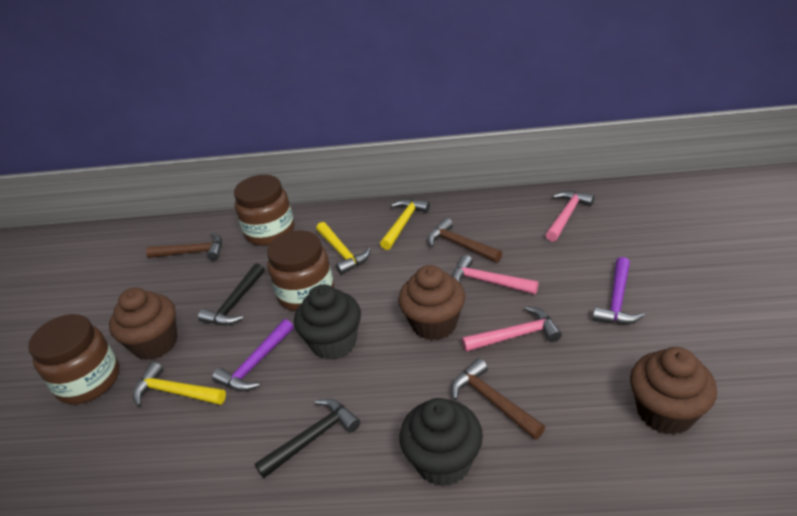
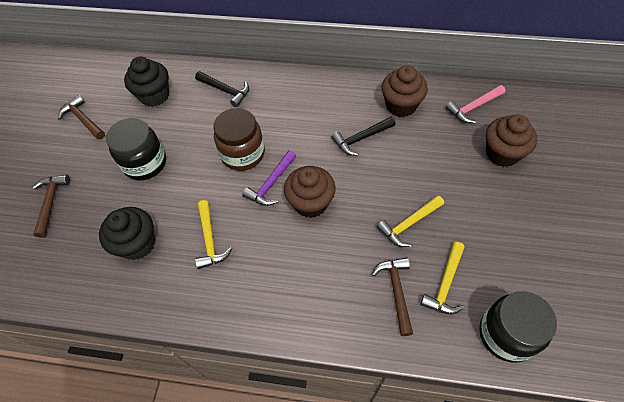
black jar: none = 0 -> [106,118,166,180] [479,291,557,363] = 2
brown jar: [28,314,119,404] [234,175,294,246] [267,230,334,311] = 3 -> [213,108,265,171] = 1
pink hammer: [452,255,539,294] [462,306,562,352] [546,191,594,242] = 3 -> [446,85,506,123] = 1
purple hammer: [212,319,294,391] [593,257,645,324] = 2 -> [242,150,296,206] = 1

